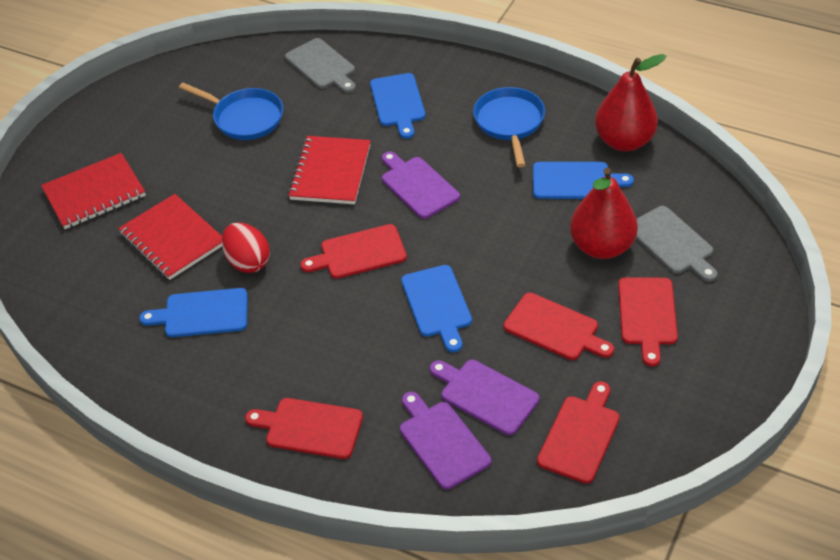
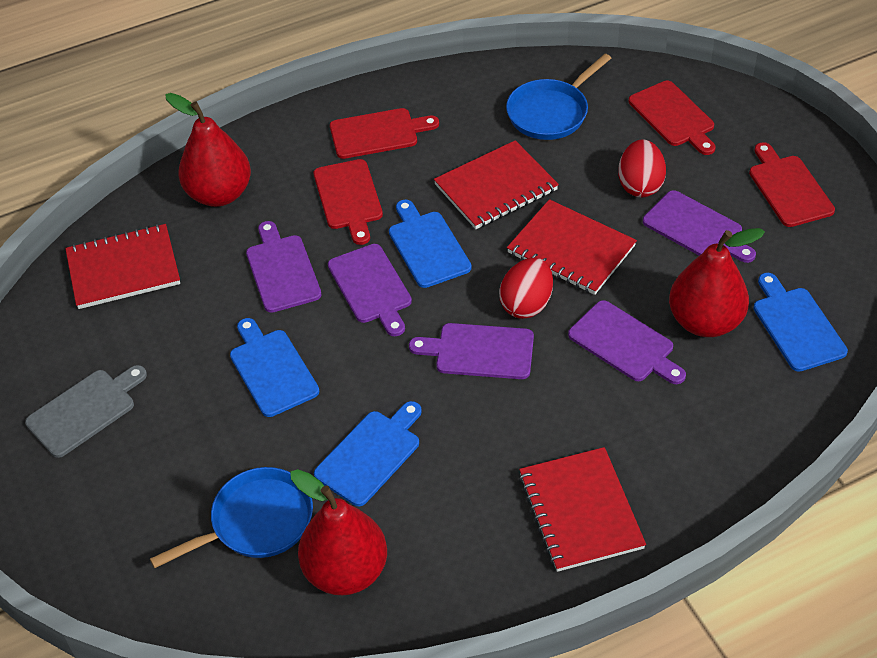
grey cutting board: [285,38,356,93] [636,206,717,282] = 2 -> [25,365,147,458] = 1
purple cutting board: [382,152,460,219] [400,392,491,489] [430,360,540,435] = 3 -> [246,221,321,313] [328,244,412,336] [409,323,534,379] [568,300,686,384] [643,190,756,263] = 5
red cutting board: [245,398,363,459] [300,224,407,279] [504,293,614,360] [537,381,620,484] [618,277,678,367] = 5 -> [314,159,383,245] [330,108,439,159] [629,81,716,155] [749,142,835,227] = 4
red egg: [222,222,270,273] = 1 -> [499,257,553,319] [618,140,666,197] = 2
red notebook: [41,153,146,229] [118,194,222,280] [288,136,371,204] = 3 -> [65,224,180,309] [434,140,559,229] [507,199,637,295] [519,447,646,572] = 4
red pear: [570,168,638,259] [595,54,666,151] = 2 -> [165,93,251,207] [290,469,387,595] [669,228,765,337] = 3

